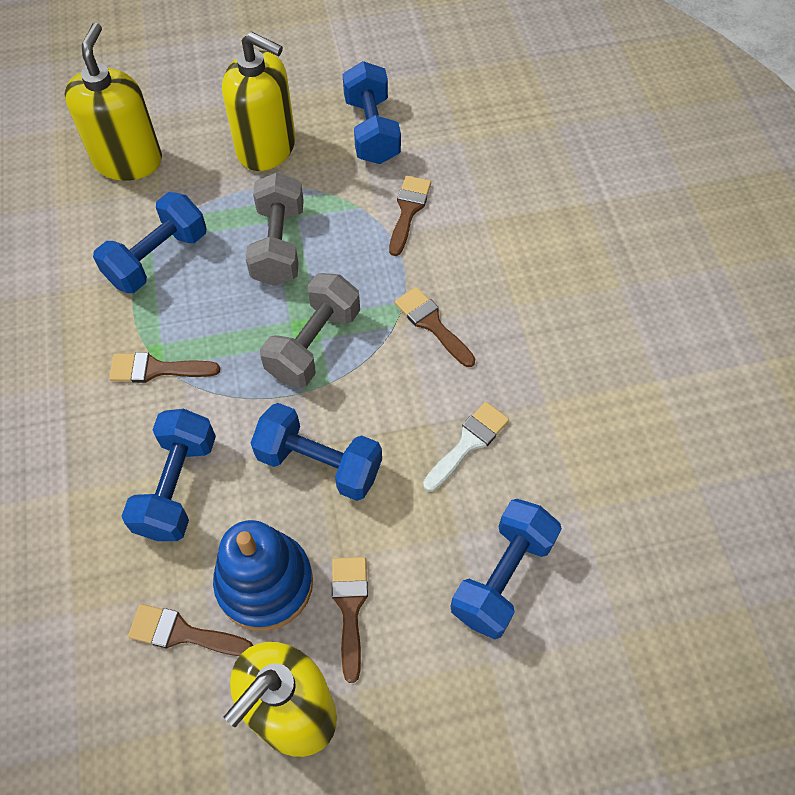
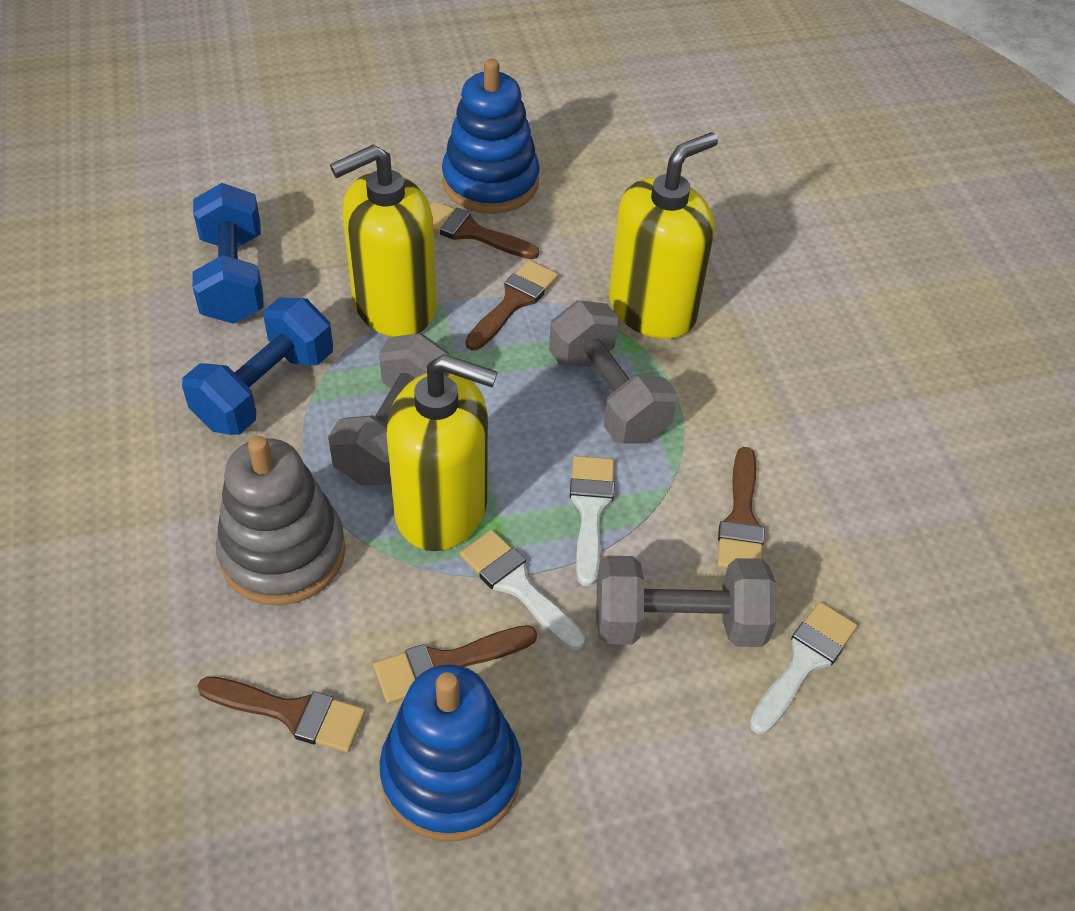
blue dumbbell: [93,192,207,293] [122,409,216,541] [251,403,382,501] [343,61,401,164] [451,499,562,639] = 5 -> [182,297,333,435] [192,183,264,324] = 2
blue stacking toy: [213,520,313,631] = 1 -> [380,664,522,841] [442,59,540,214] = 2
grey dumbbell: [246,172,304,286] [260,273,360,388] = 2 -> [328,333,450,486] [549,300,677,444] [596,556,777,647] = 3
grey stacking toy: none = 0 -> [216,436,346,606] = 1
white brush: [423,402,509,491] = 1 -> [460,530,585,650] [570,456,614,586] [749,602,857,734] = 3

